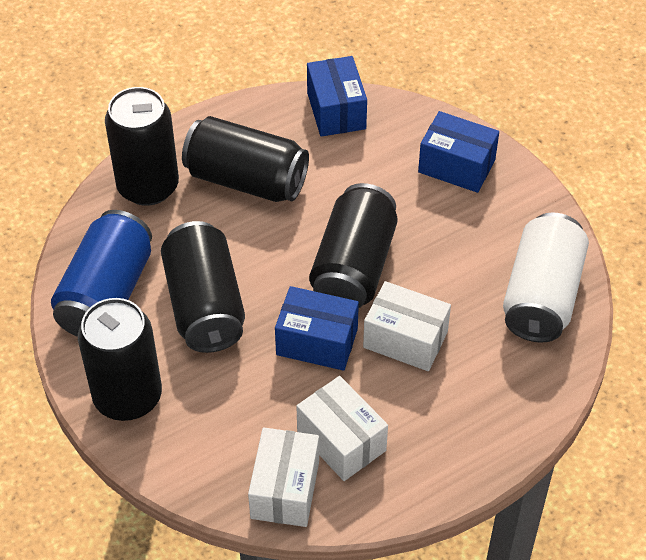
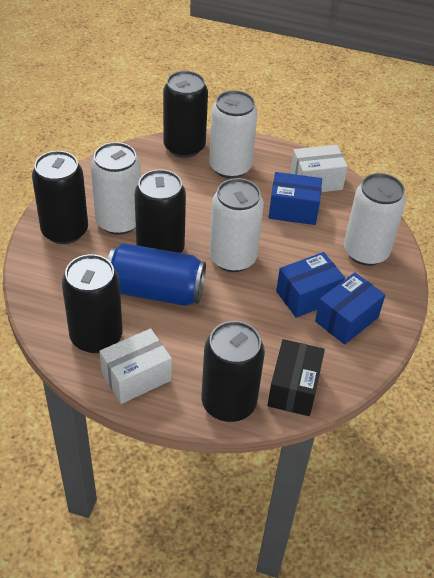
black box: none = 0 -> [267,339,325,416] = 1
white box: [248,428,319,527] [296,376,388,481] [363,281,451,371] = 3 -> [99,328,172,404] [290,145,348,192] = 2
white can: [503,212,589,342] = 1 -> [90,142,141,235] [209,90,258,179] [209,178,264,272] [344,173,406,266] = 4

